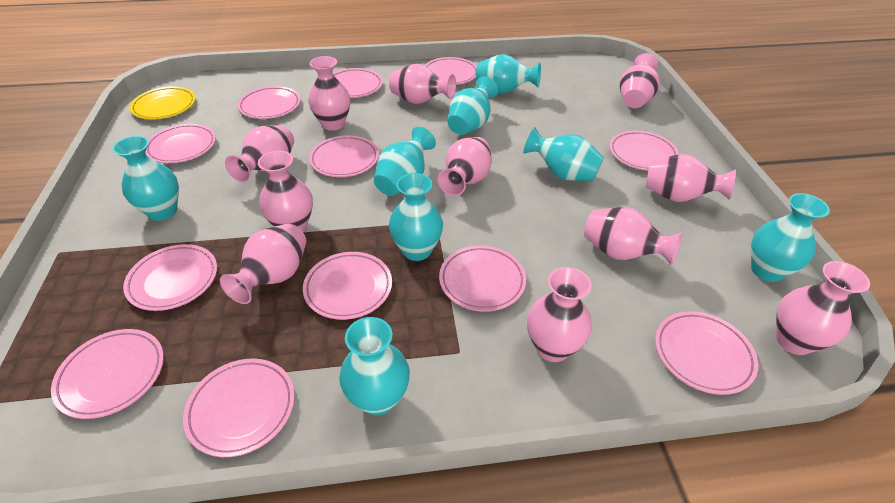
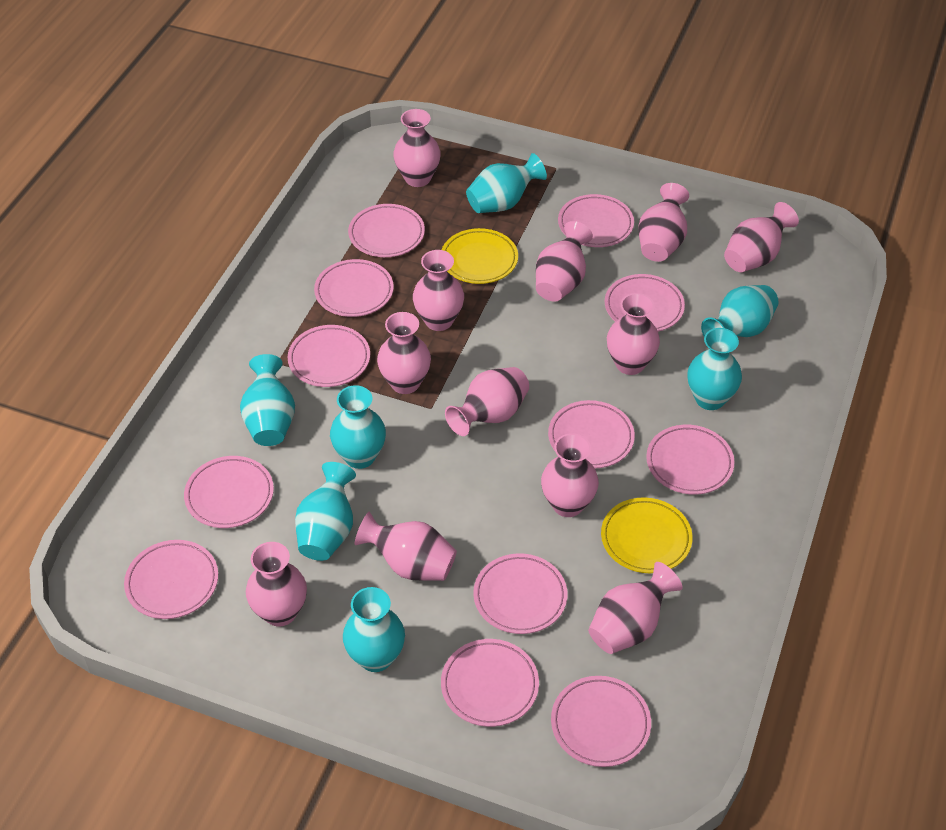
pink vase: [220,223,307,304] [225,125,294,182] [258,151,313,232] [308,56,350,131] [389,64,456,104] [438,137,491,196] [527,267,592,362] [584,207,683,265] [619,53,660,108] [646,154,736,202] [776,261,870,355] = 11 -> [246,542,307,627] [355,512,457,581] [377,312,431,394] [393,109,441,187] [413,250,464,331] [445,367,529,436] [536,221,593,301] [541,433,599,517] [588,562,683,654] [607,293,660,375] [638,183,689,262] [724,202,799,272] = 12
turquoise vase: [112,136,179,221] [339,317,410,416] [374,127,436,196] [389,173,443,261] [447,76,498,135] [476,54,541,94] [523,127,604,181] [751,193,830,282] = 8 -> [240,354,295,446] [295,462,356,561] [330,385,386,469] [343,587,405,672] [466,153,547,213] [687,328,742,410] [701,285,779,337] = 7
yellow plate: [129,86,196,120] = 1 -> [442,228,518,284] [601,497,693,573] = 2

